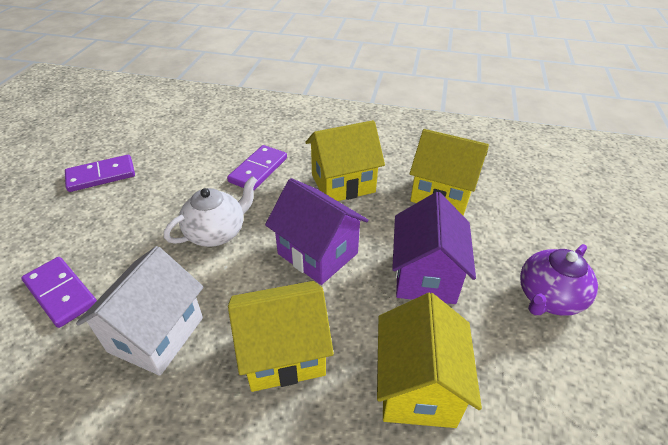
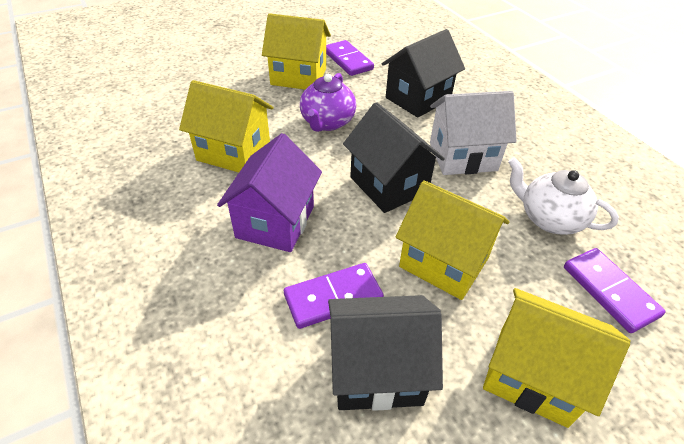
black house: none = 0 -> [328,295,443,411] [343,102,445,213] [382,29,465,118] = 3
purple house: [265,178,368,285] [392,192,476,304] = 2 -> [217,133,322,252] = 1

